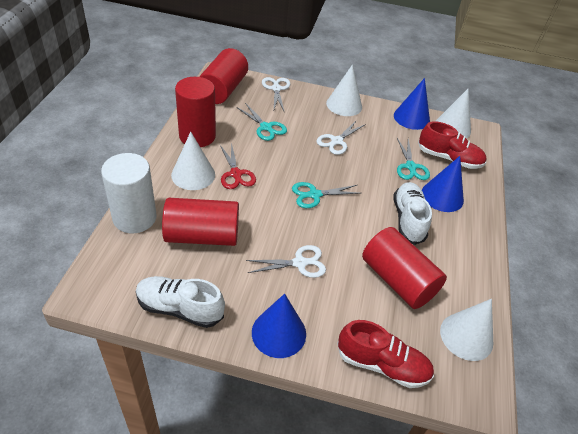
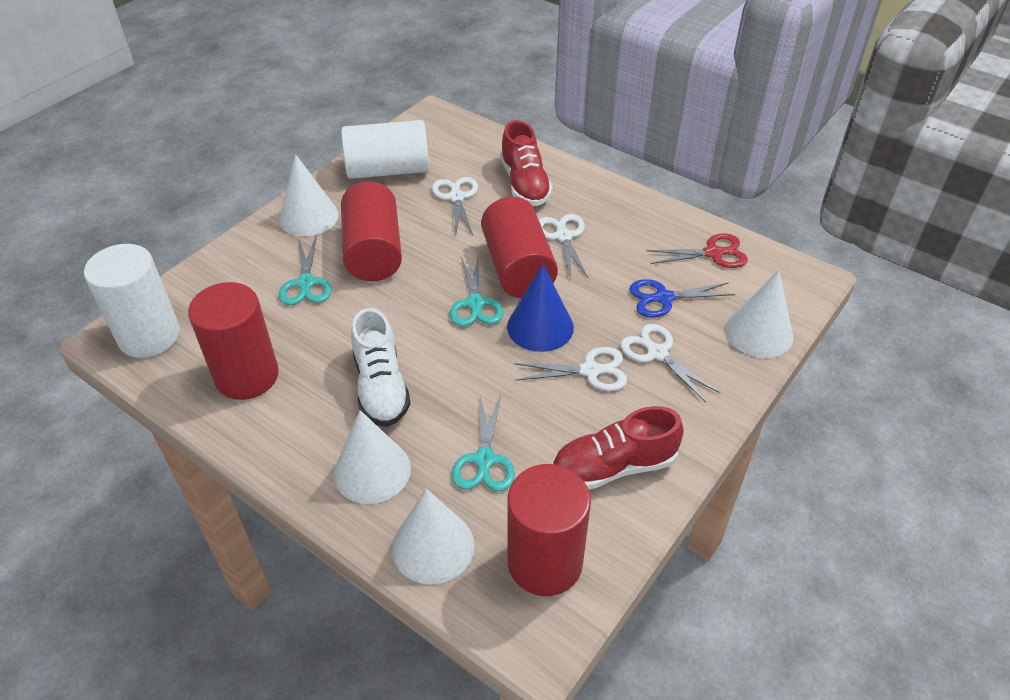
blue cone: [252,294,306,358] [394,78,430,130] [422,156,464,212] = 3 -> [507,264,574,352] = 1
blue scissors: none = 0 -> [630,279,735,318] = 1
white cylinder: [101,153,157,233] = 1 -> [84,244,180,358] [341,120,429,179] = 2
white scissors: [246,245,326,278] [262,77,290,111] [316,120,366,155] = 3 -> [432,177,478,235] [514,347,627,391] [539,214,589,280] [620,324,720,402] = 4
white shoe: [136,276,225,328] [393,182,432,245] = 2 -> [351,308,411,427] = 1

